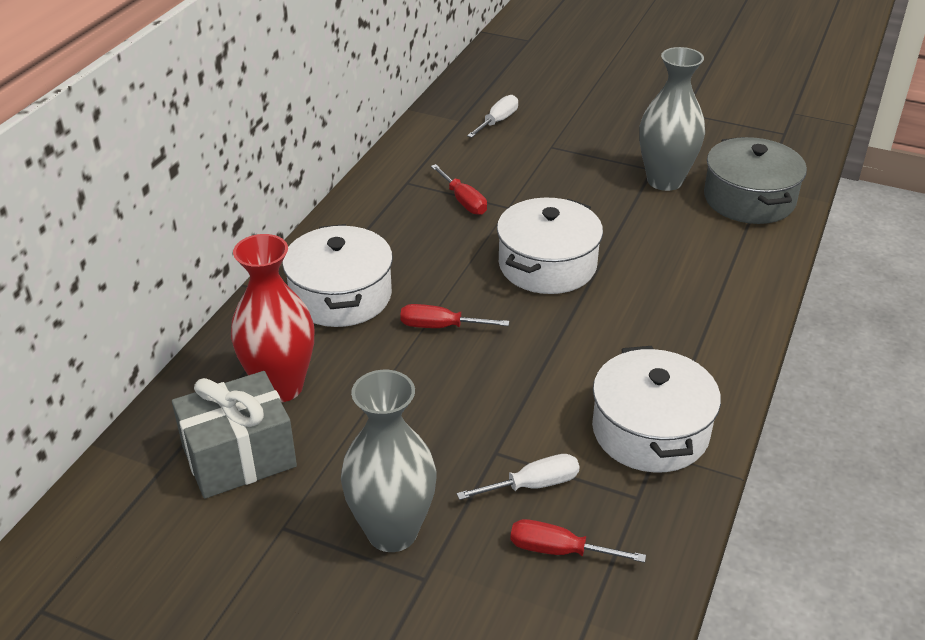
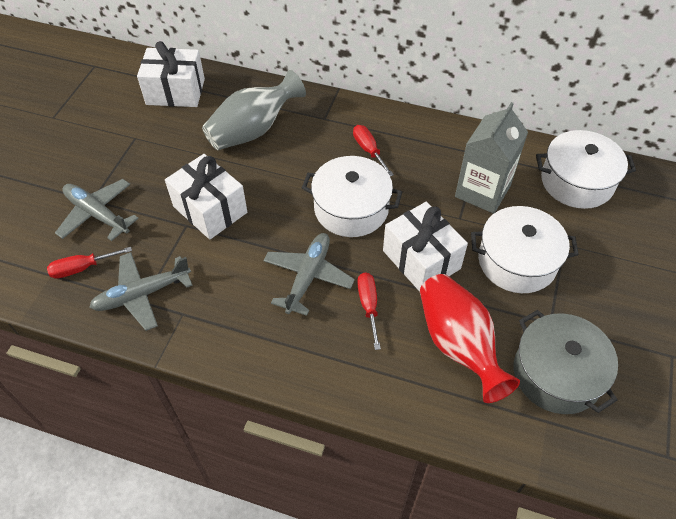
grey carton: none = 0 -> [455,102,528,214] = 1
grey gift: [172,371,297,499] = 1 -> none = 0
grey plane: none = 0 -> [55,179,139,241] [89,252,193,331] [263,233,355,316] = 3
grey vase: [341,370,436,552] [639,47,705,191] = 2 -> [202,70,306,150] = 1
white gift: none = 0 -> [137,41,205,107] [165,154,247,239] [383,202,468,292] = 3
white screwdriver: [457,454,579,500] [467,95,518,138] = 2 -> none = 0

